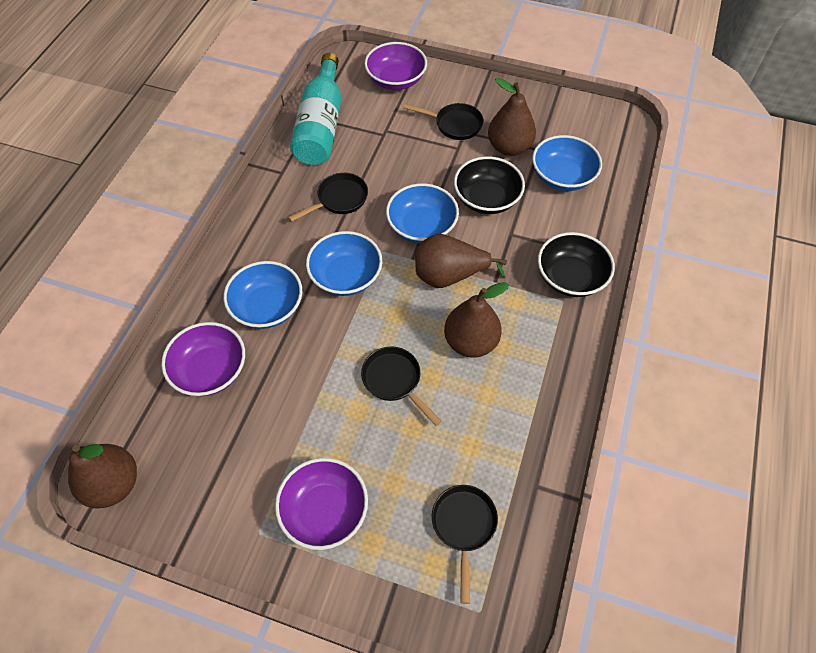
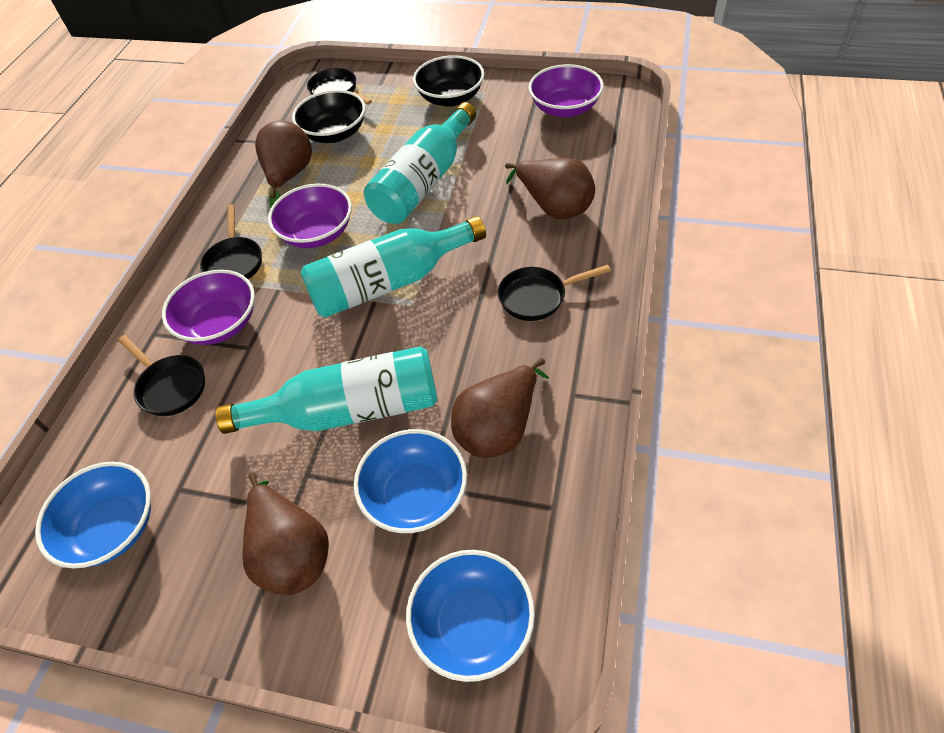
blue bowl: [223,261,302,329] [306,231,382,296] [386,183,459,244] [532,135,602,191] = 4 -> [35,462,151,569] [354,429,467,533] [406,550,535,682] = 3
turquoise bottle: [290,53,341,165] = 1 -> [216,346,438,434] [301,216,486,318] [364,102,476,224] = 3

